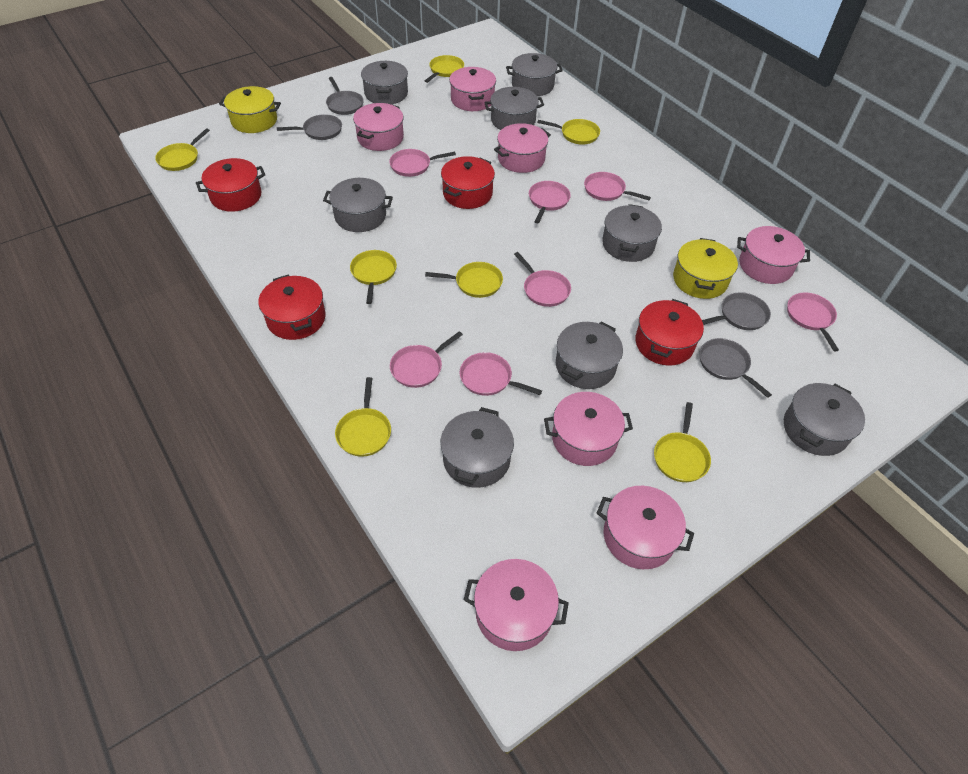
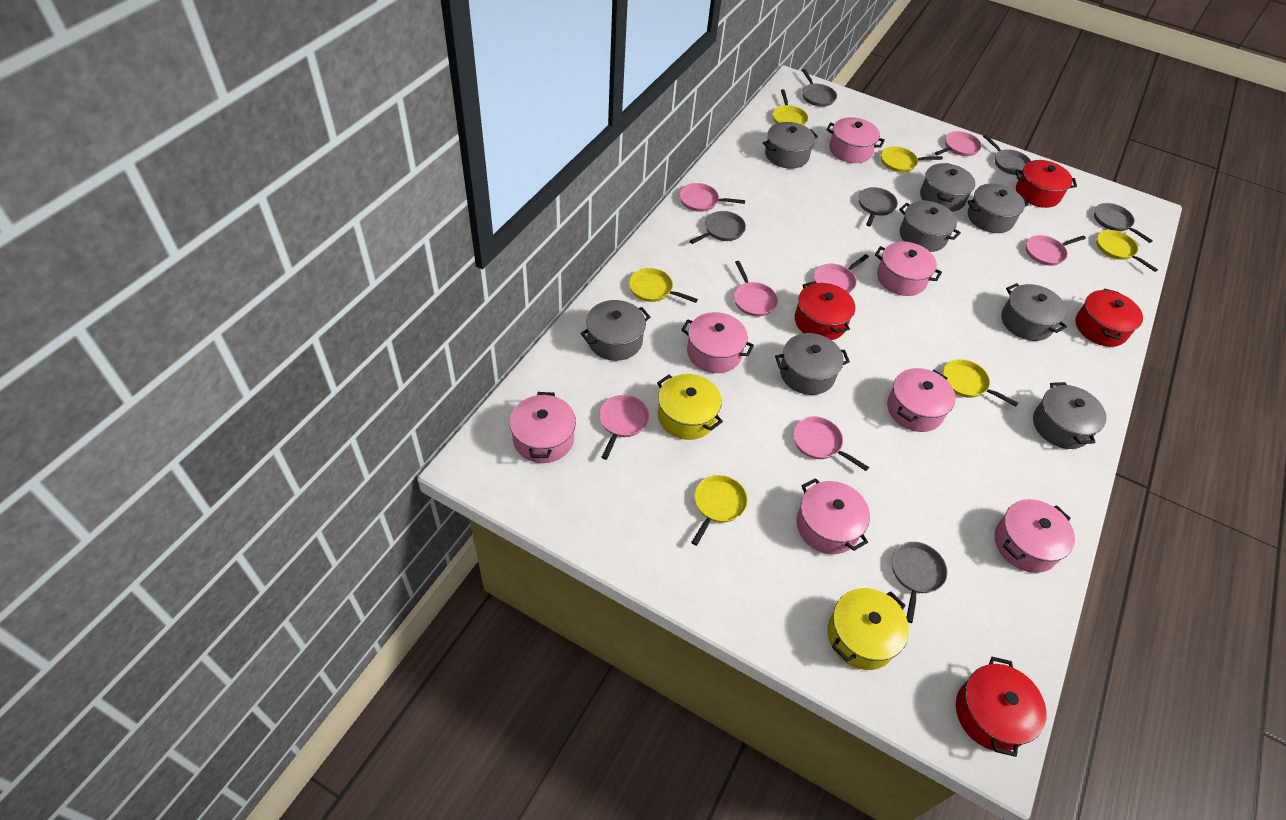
grey pan: [277,114,342,140] [326,77,364,115] [699,338,772,398] [702,292,771,330] = 4 -> [690,211,746,244] [802,69,837,107] [858,187,898,226] [892,542,947,623] [983,135,1031,175] [1094,203,1153,243] = 6
yellow pan: [155,128,210,171] [335,377,391,457] [350,250,397,304] [425,55,464,83] [425,262,503,298] [537,119,600,145] [654,402,711,482] = 7 -> [629,268,698,303] [691,475,748,546] [773,89,808,126] [881,146,943,172] [943,359,1018,406] [1096,230,1158,272] = 6

